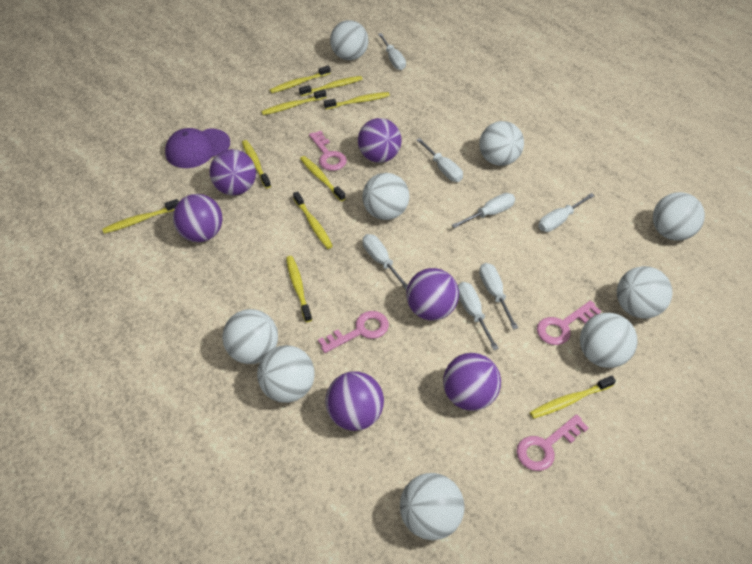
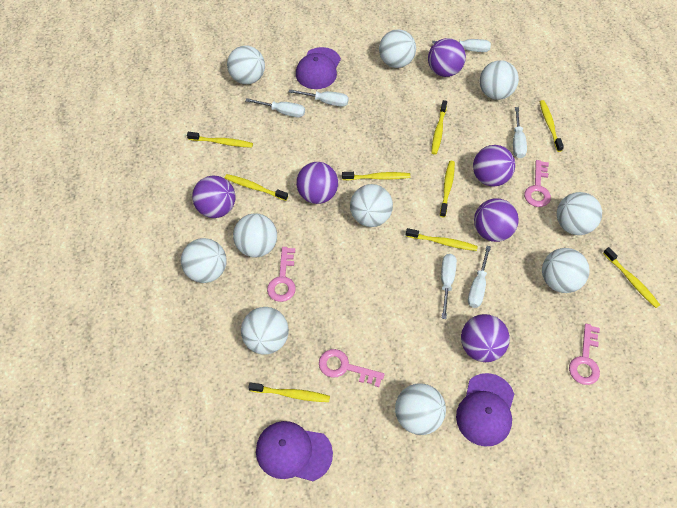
purple cap: [165,128,230,168] = 1 -> [256,421,333,481] [296,47,341,89] [456,373,514,447] = 3
white ball: [222,309,278,364] [257,345,315,403] [330,20,368,60] [362,173,409,220] [400,473,464,540] [479,121,524,166] [580,313,638,368] [617,266,673,319] [653,192,705,241] = 9 -> [181,238,227,283] [227,46,265,84] [233,213,277,258] [241,307,289,355] [350,184,393,227] [379,30,416,68] [395,383,446,435] [480,60,519,100] [542,248,589,293] [557,192,602,235] = 10
white screwdriver: [362,234,408,290] [378,33,406,70] [416,138,463,182] [452,193,515,228] [458,282,499,350] [479,263,518,330] [538,193,595,232] = 7 -> [245,98,305,118] [289,89,349,107] [432,39,491,52] [441,254,457,319] [468,246,491,308] [513,107,527,158] = 6
yellow toothbrush: [102,199,179,234] [242,140,271,189] [261,89,326,115] [270,66,331,93] [286,256,312,322] [293,191,333,249] [299,76,362,96] [300,156,346,201] [324,92,390,109] [530,376,616,419] = 10 -> [187,132,253,148] [225,174,288,201] [248,383,330,402] [342,172,410,180] [406,228,478,251] [431,100,447,155] [440,161,455,218] [539,100,564,152] [603,247,660,308] = 9

